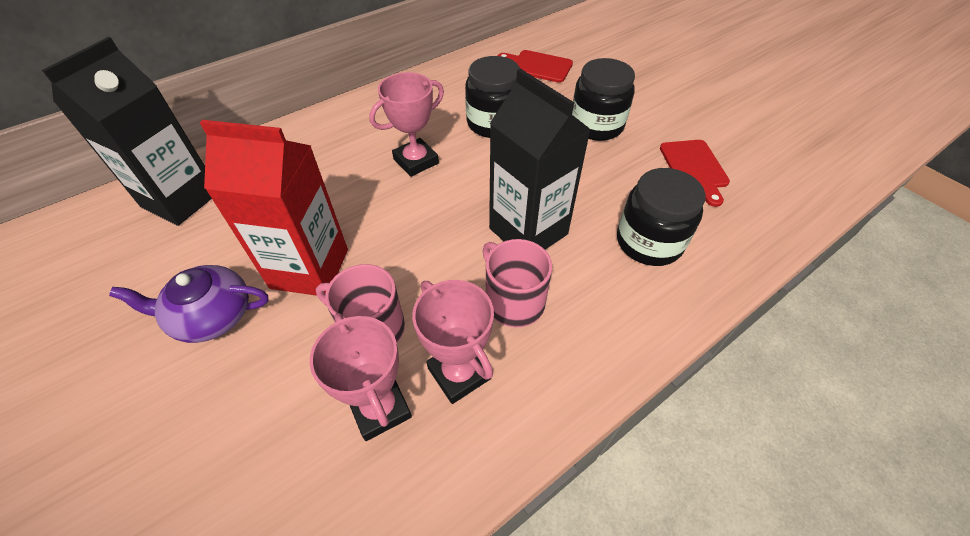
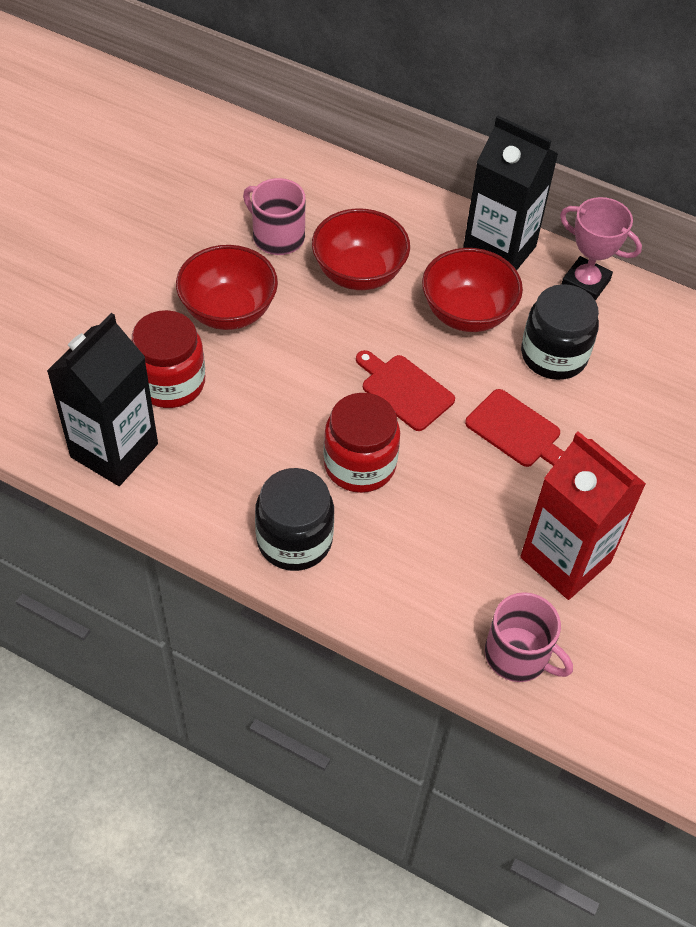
black jar: [465,56,520,138] [572,58,635,141] [617,168,706,266] = 3 -> [255,468,334,571] [521,284,599,380] = 2
pink trophy: [310,313,412,441] [369,72,444,177] [412,280,494,404] = 3 -> [560,197,642,301] = 1
purple teapot: [109,265,269,343] = 1 -> none = 0
red bowl: none = 0 -> [176,245,278,330] [312,208,410,290] [422,248,523,332] = 3
red jar: none = 0 -> [131,310,205,408] [323,393,400,493] = 2

